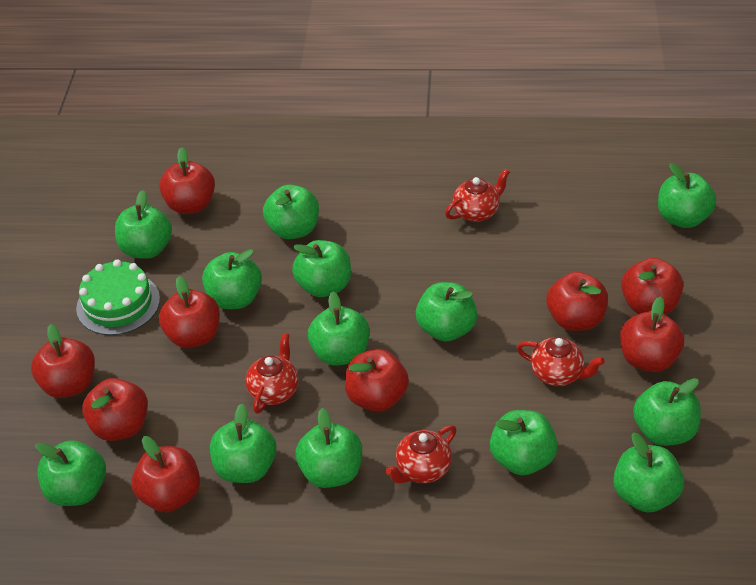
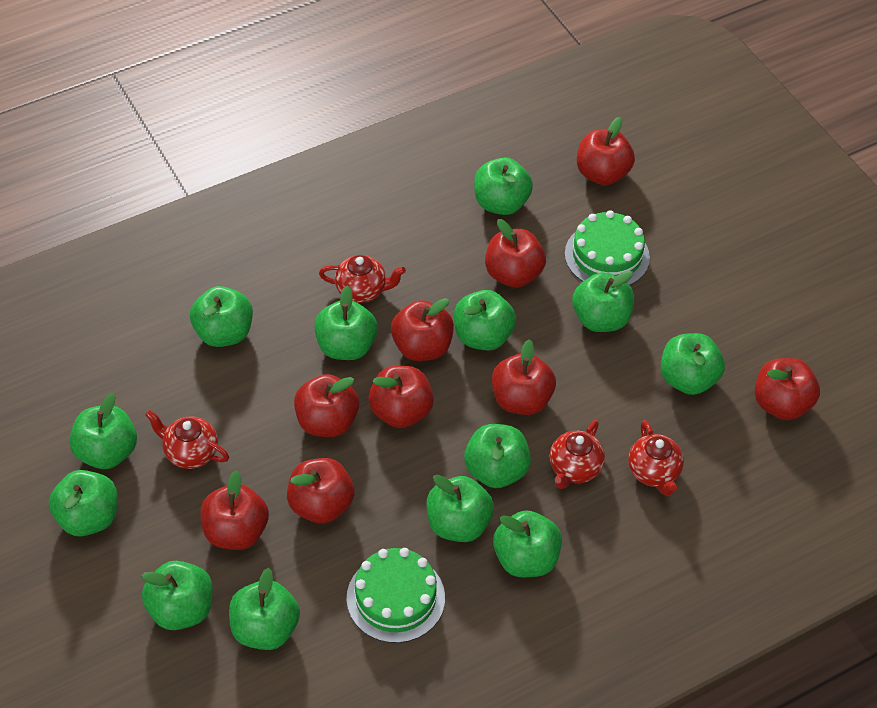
green cake: [76,259,160,335] = 1 -> [347,548,445,643] [565,210,650,286] = 2

